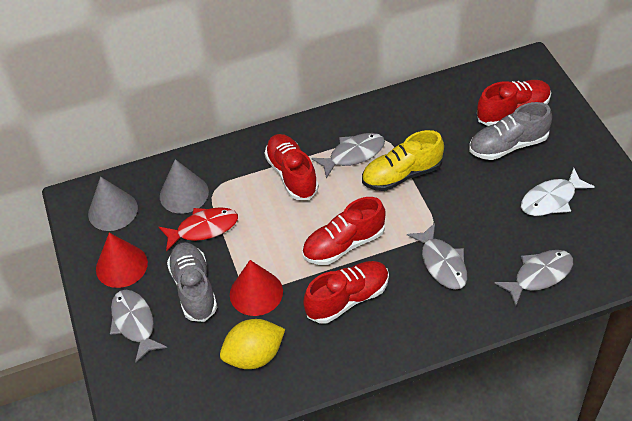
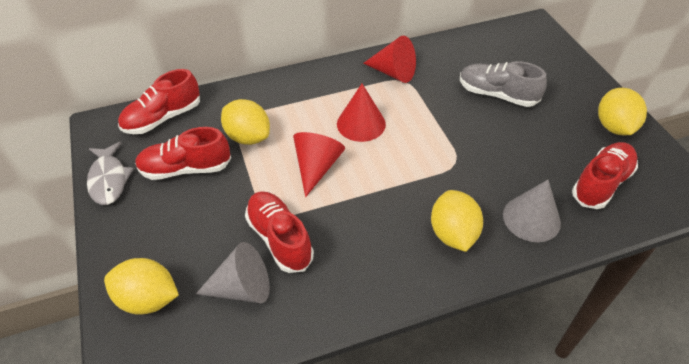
grey fish: [110,290,167,363] [311,133,385,179] [407,223,467,290] [495,250,574,306] = 4 -> [87,142,134,205] = 1
grey shoe: [167,242,217,322] [469,102,552,160] = 2 -> [460,61,547,107] = 1
red cone: [96,233,148,288] [230,260,283,316] = 2 -> [293,132,345,197] [337,84,386,142] [363,35,416,83] = 3
red fish: [159,207,238,252] = 1 -> none = 0
white fish: [521,168,595,216] = 1 -> none = 0
yellow lemon: [220,319,285,369] = 1 -> [104,258,179,315] [221,99,270,145] [431,190,483,252] [598,88,647,135] = 4
yellow shoe: [362,130,444,191] = 1 -> none = 0

